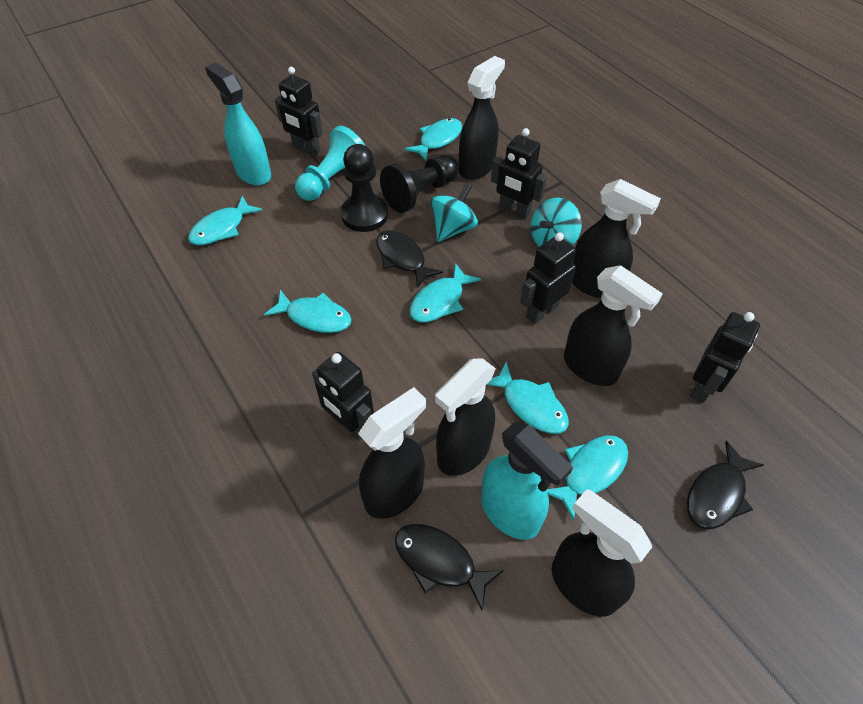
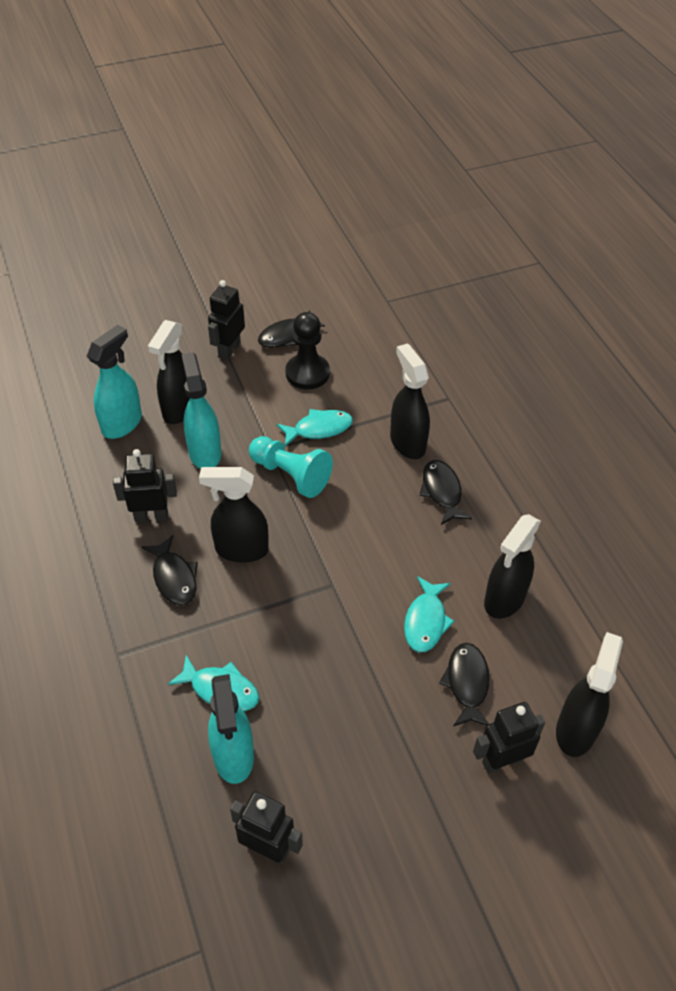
black fish: [376,230,443,288] [395,524,504,610] [687,441,763,529] = 3 -> [142,535,198,605] [258,310,325,348] [419,460,472,525] [439,643,489,726] = 4
black pawn: [341,144,388,232] [380,155,459,213] = 2 -> [286,312,330,389] = 1
black robot: [275,67,323,156] [312,352,374,441] [491,128,547,219] [520,232,576,324] [691,312,760,403] = 5 -> [113,449,177,522] [208,280,245,360] [230,791,303,864] [473,702,545,774] = 4
black spray bottle: [358,387,426,519] [435,358,496,476] [459,56,505,180] [552,489,652,617] [564,265,663,386] [572,179,661,298] = 6 -> [148,320,190,424] [199,467,269,563] [390,343,430,459] [484,514,541,619] [556,632,623,757] = 5
turquoise fish: [188,196,263,245] [264,290,352,333] [404,118,462,161] [409,263,481,322] [486,362,569,434] [547,435,628,521] = 6 -> [168,655,259,711] [277,409,353,446] [404,576,455,652] = 3
turquoise spinning top: [430,183,478,242] [531,198,582,247] = 2 -> none = 0
turquoise spray bottle: [205,63,271,186] [481,422,573,540] = 2 -> [87,325,142,439] [181,352,222,469] [208,674,254,784] = 3

